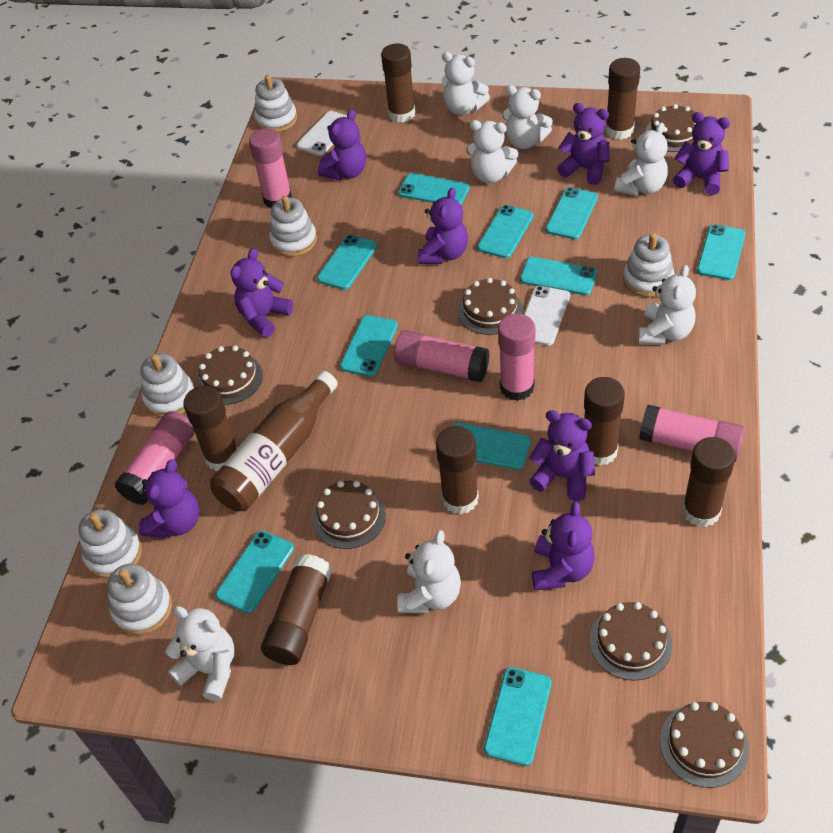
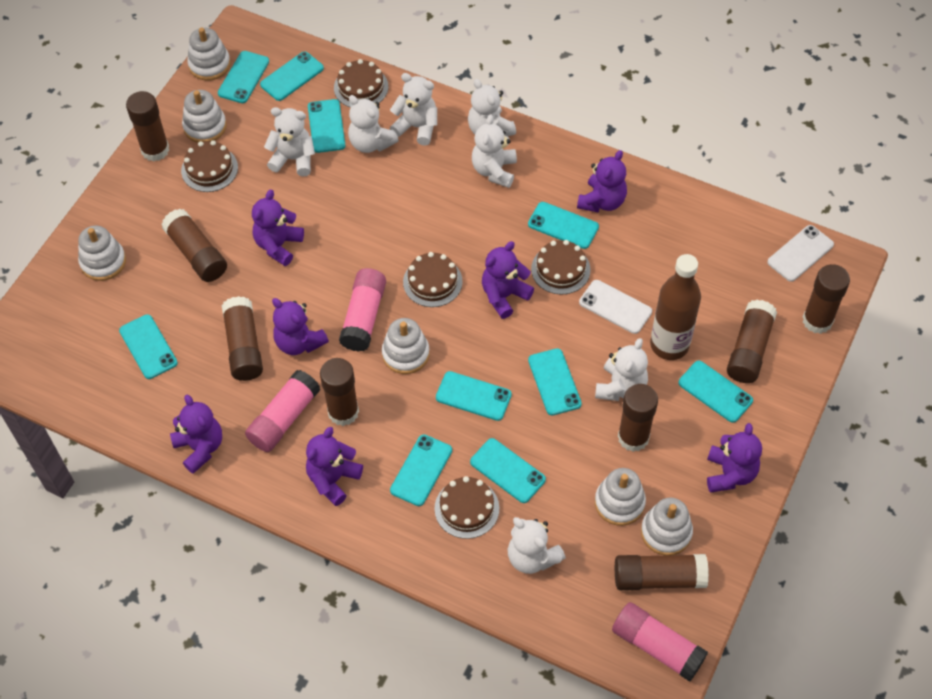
brown cake: [197,345,263,405] [313,481,386,549] [458,278,522,335] [590,602,672,681] [645,104,696,152] [660,702,749,788] = 6 -> [181,140,238,192] [334,59,388,108] [403,252,463,307] [434,476,499,539] [531,240,591,295] = 5
brown glue stick: [183,385,238,471] [261,554,332,665] [381,43,416,123] [436,426,479,514] [584,377,625,466] [605,58,640,139] [682,437,735,527] = 7 -> [126,91,169,162] [161,209,227,282] [222,296,263,381] [320,358,359,426] [615,554,709,590] [618,384,658,452] [727,300,777,383] [803,264,850,334] = 8
pink glue stick: [115,411,195,505] [249,128,292,209] [394,330,490,382] [498,313,535,401] [639,405,745,462] = 5 -> [245,370,320,452] [339,268,386,352] [612,602,708,682] = 3
purple teddy bear: [139,459,199,538] [230,248,293,337] [318,110,366,180] [418,187,468,264] [529,410,595,501] [532,502,595,591] [557,103,610,185] [673,112,730,195] = 8 -> [170,395,222,474] [252,190,304,266] [272,298,329,355] [306,427,363,506] [482,241,534,319] [577,150,627,213] [707,423,762,493] = 7

